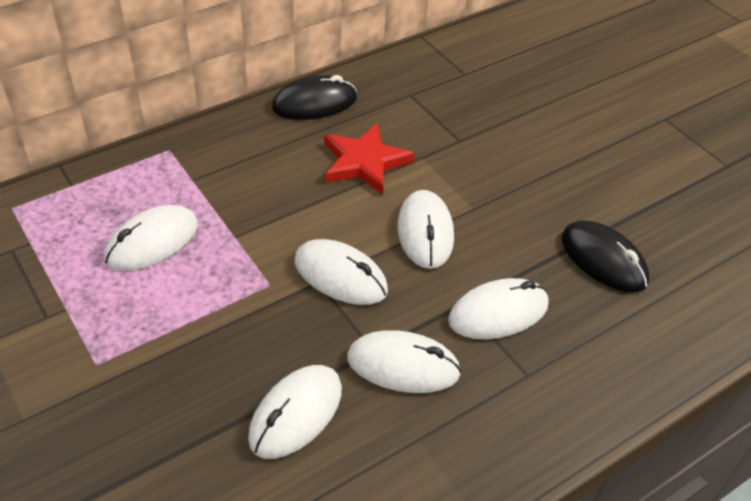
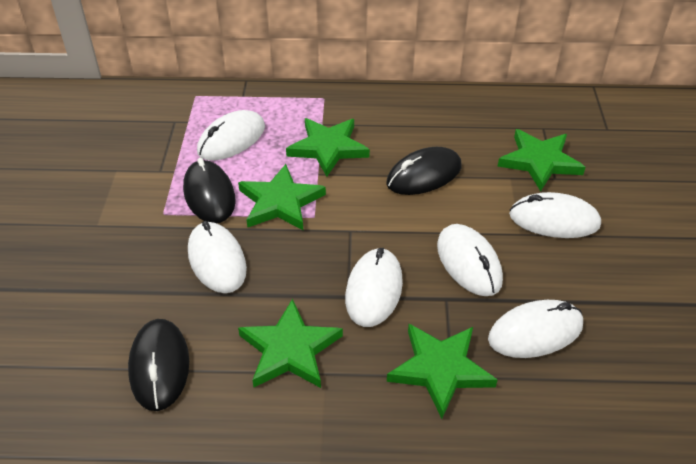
black mouse: [272,75,357,120] [561,221,649,292] = 2 -> [128,319,189,411] [183,158,236,223] [386,147,461,195] = 3
green star: none = 0 -> [238,164,326,230] [238,299,343,388] [286,118,370,177] [387,324,497,419] [497,129,586,191] = 5
red star: [324,123,414,195] = 1 -> none = 0

